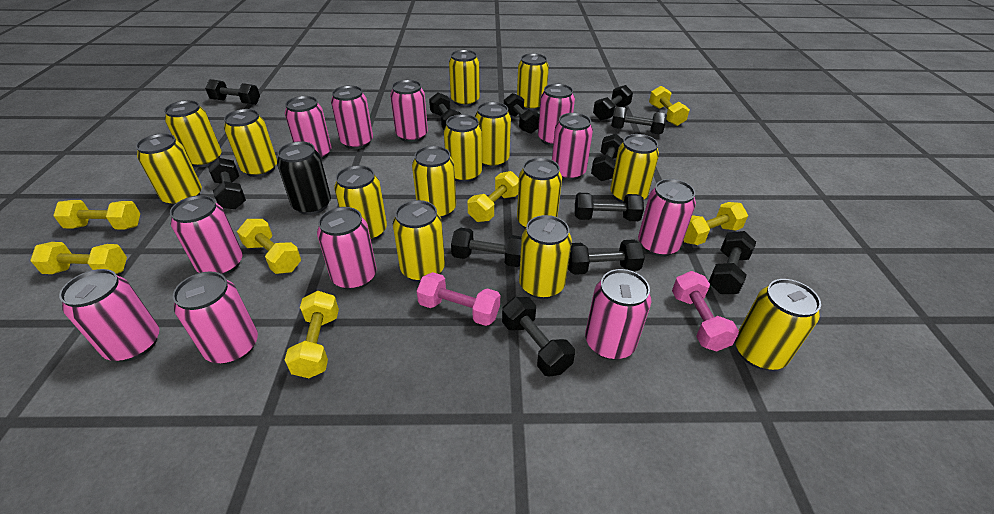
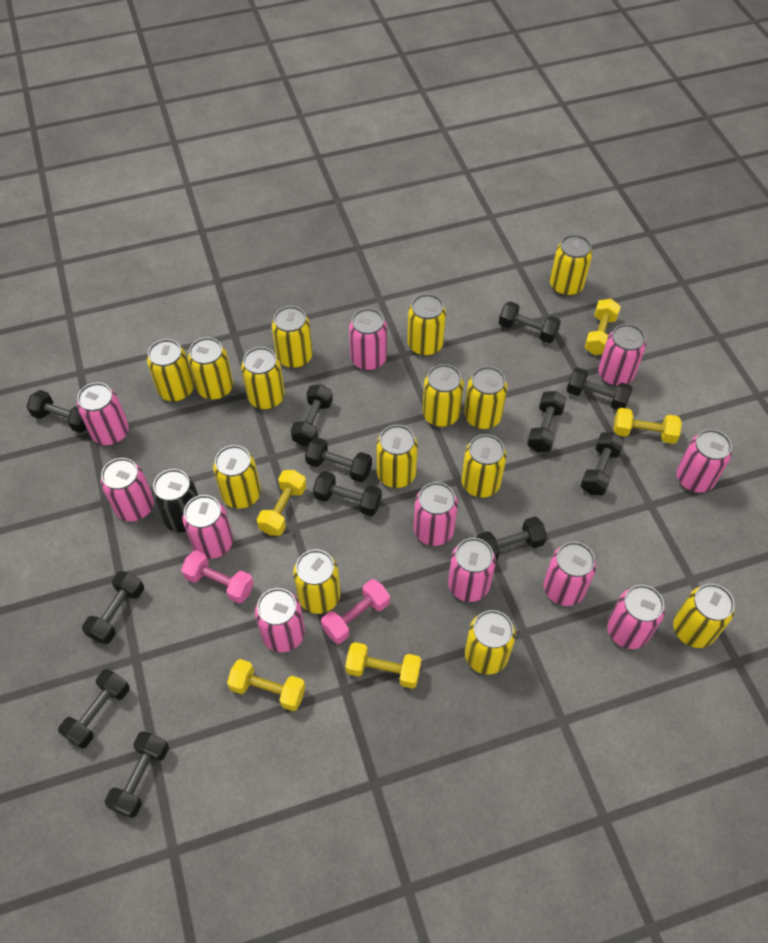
yellow dumbbell: [30,242,127,274] [53,200,141,230] [237,219,301,274] [285,291,339,378] [468,171,519,222] [649,86,690,126] [684,202,748,245] = 7 -> [227,659,305,711] [257,470,307,536] [345,642,421,689] [585,299,621,355] [613,408,682,444] = 5

